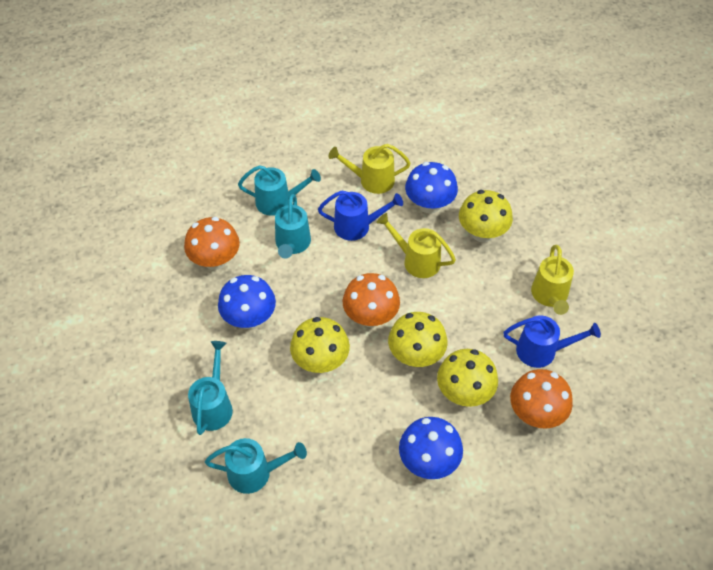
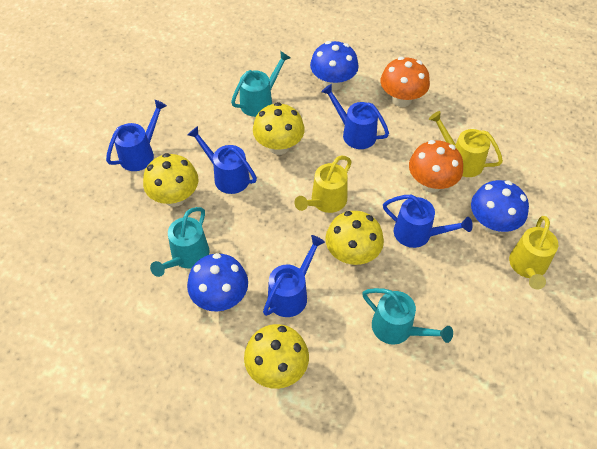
blue watering can: [318,190,403,241] [503,316,601,368] = 2 -> [106,100,167,171] [187,126,257,194] [263,235,325,317] [321,84,389,149] [383,195,473,248] = 5
orange mushroom: [184,217,240,270] [343,273,400,327] [510,369,573,429] = 3 -> [381,57,430,107] [409,140,463,193] = 2
turquoise watering can: [188,341,233,435] [205,438,307,494] [238,165,321,216] [275,194,311,259] = 4 -> [150,207,209,277] [231,51,291,117] [362,288,453,345] = 3

